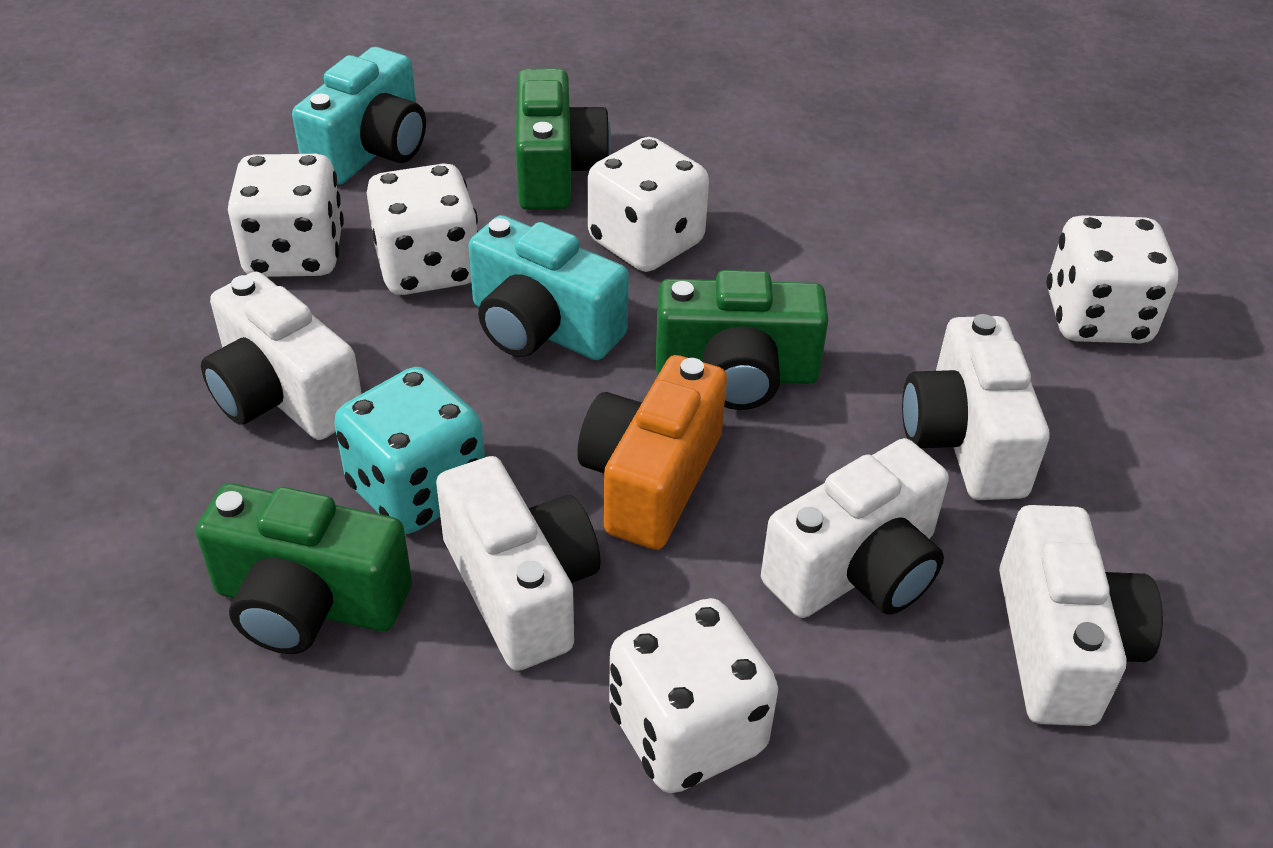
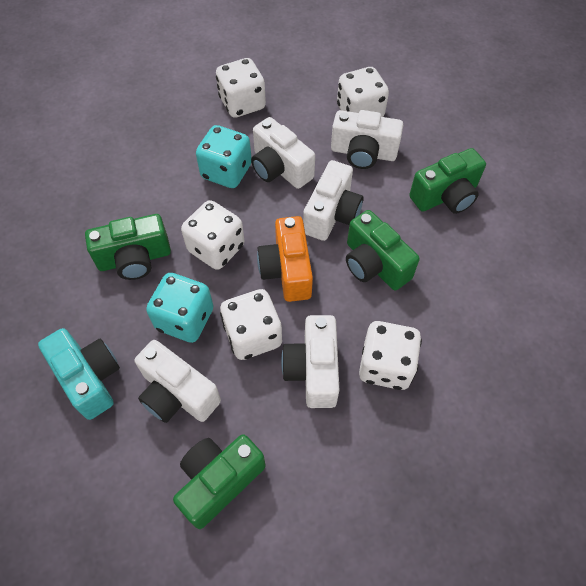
green camera: [196,483,412,654] [516,68,611,210] [656,270,828,410] = 3 -> [85,214,171,280] [173,434,266,529] [346,210,420,291] [409,148,486,214] = 4
turquoise camera: [292,47,426,185] [468,215,629,360] = 2 -> [38,328,120,420] = 1
turquoise dice: [334,367,485,534] = 1 -> [146,273,214,343] [196,125,251,188] = 2

